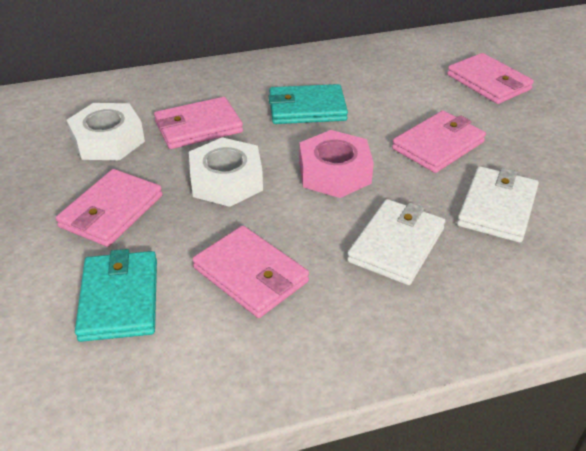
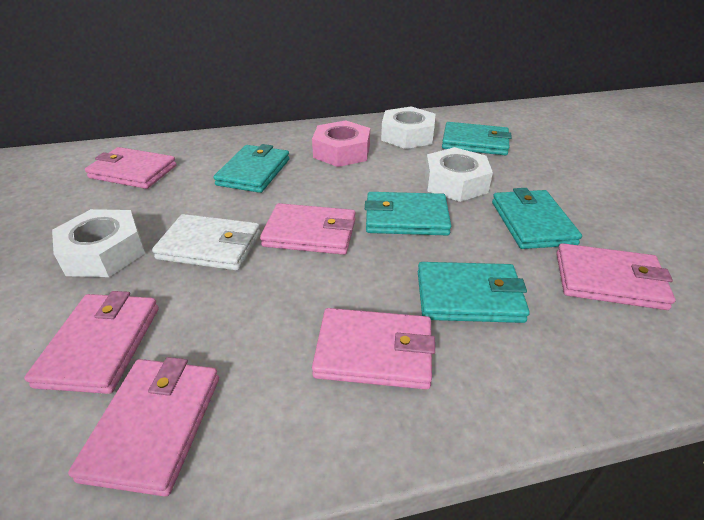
pink wallet: [56,169,162,247] [154,97,243,149] [192,226,309,318] [392,111,486,173] [447,53,534,104] = 5 -> [24,291,159,394] [68,357,219,497] [85,147,177,189] [260,203,356,255] [312,308,435,390] [556,243,675,310] = 6
turquoise wallet: [75,249,157,342] [268,84,348,124] = 2 -> [213,144,289,193] [365,192,451,235] [418,262,530,323] [442,122,512,155] [492,188,582,249] = 5
white nut: [67,103,145,160] [189,137,263,207] = 2 -> [52,209,145,277] [381,106,435,149] [425,147,493,202] = 3
white wallet: [347,199,445,285] [457,166,539,243] = 2 -> [152,214,261,271] = 1

